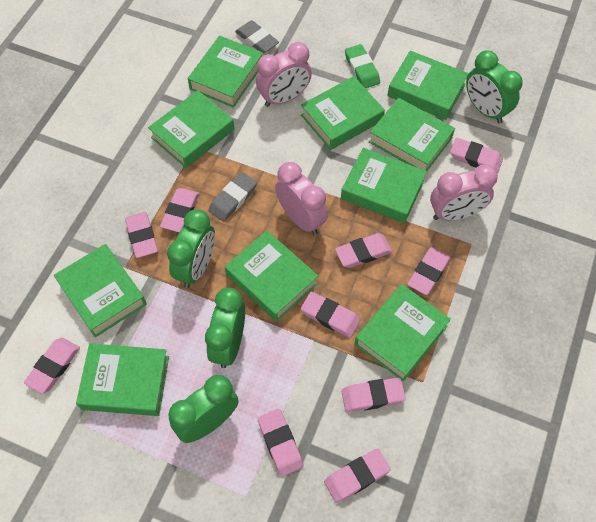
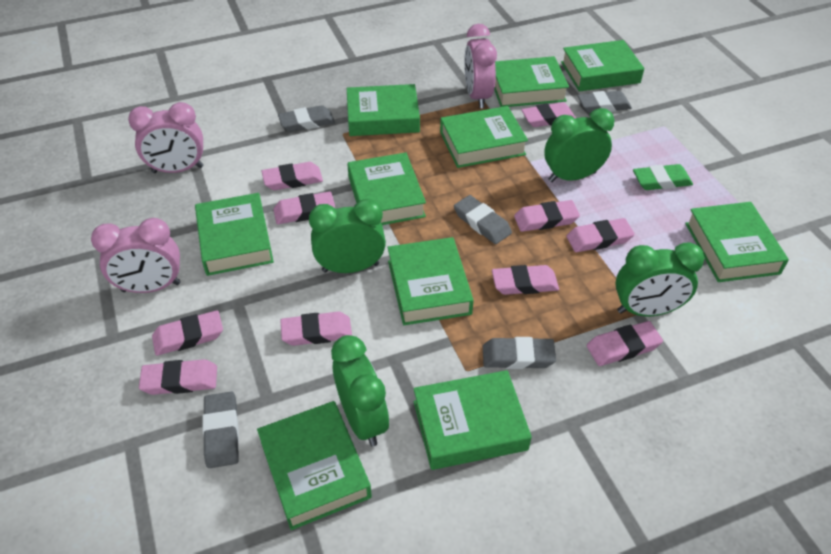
grey eraser: [208,172,257,222] [235,20,279,53] = 2 -> [202,392,239,468] [278,105,335,132] [454,195,512,244] [483,337,556,369] [578,91,632,113] = 5

